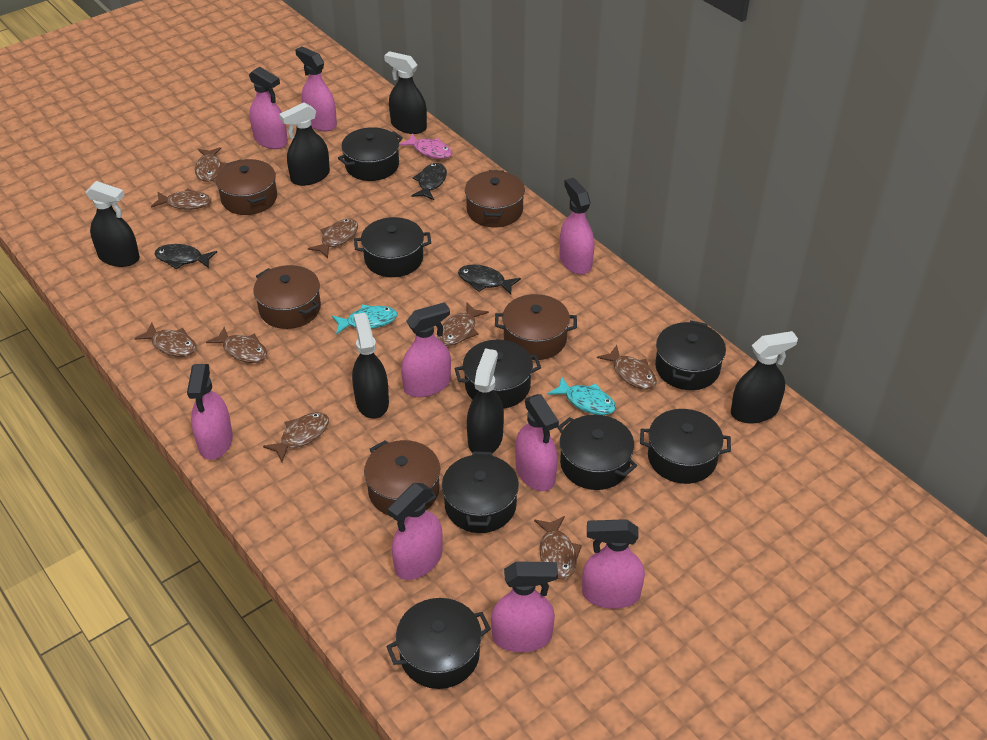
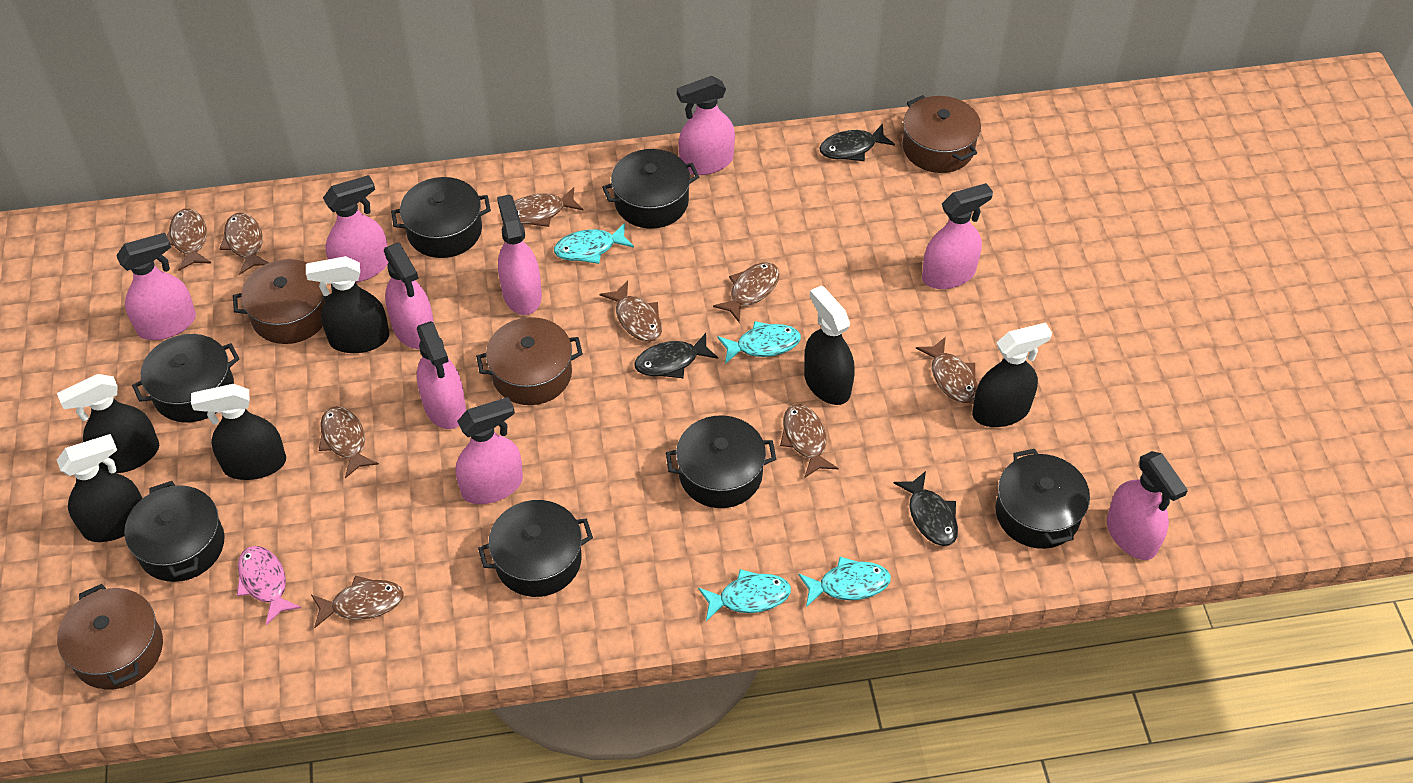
black pot: [338,127,403,181] [354,217,431,277] [386,598,491,689] [442,451,519,533] [454,340,541,409] [557,415,637,490] [640,409,731,484] [655,320,726,390] = 8 -> [124,481,225,582] [132,334,240,423] [391,177,491,258] [478,500,593,597] [602,149,699,229] [666,415,776,508] [995,449,1090,549] = 7
brown pot: [216,159,277,215] [253,265,321,329] [364,440,440,515] [465,170,525,227] [495,294,577,360] = 5 -> [57,584,163,690] [233,259,333,344] [476,317,583,405] [903,95,981,173] = 4
turquoise fish: [332,305,397,335] [548,376,616,415] = 2 -> [554,223,634,264] [698,569,791,621] [717,321,801,364] [798,557,891,607] = 4

